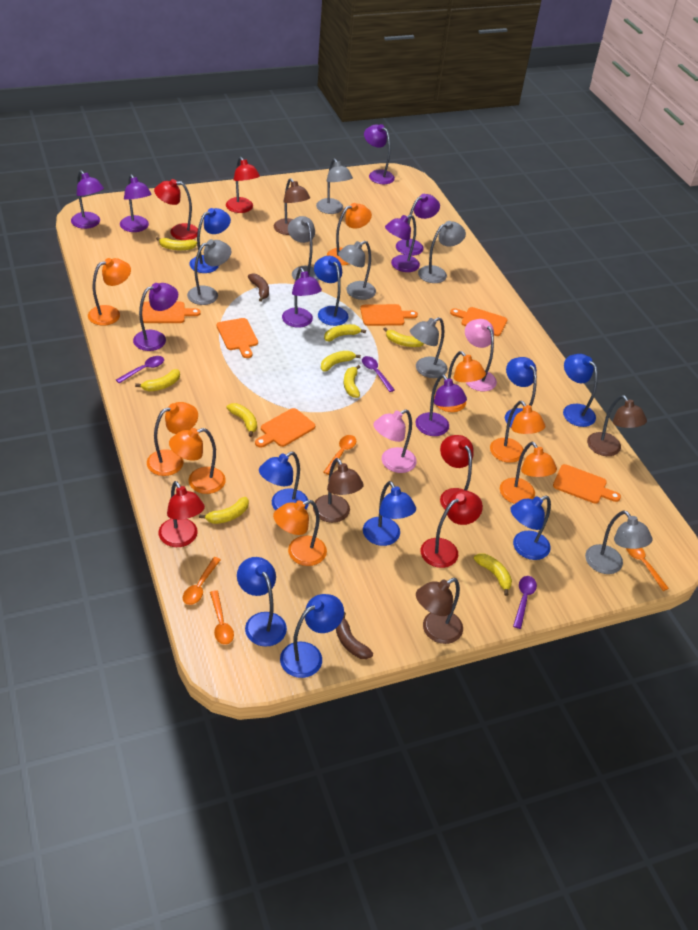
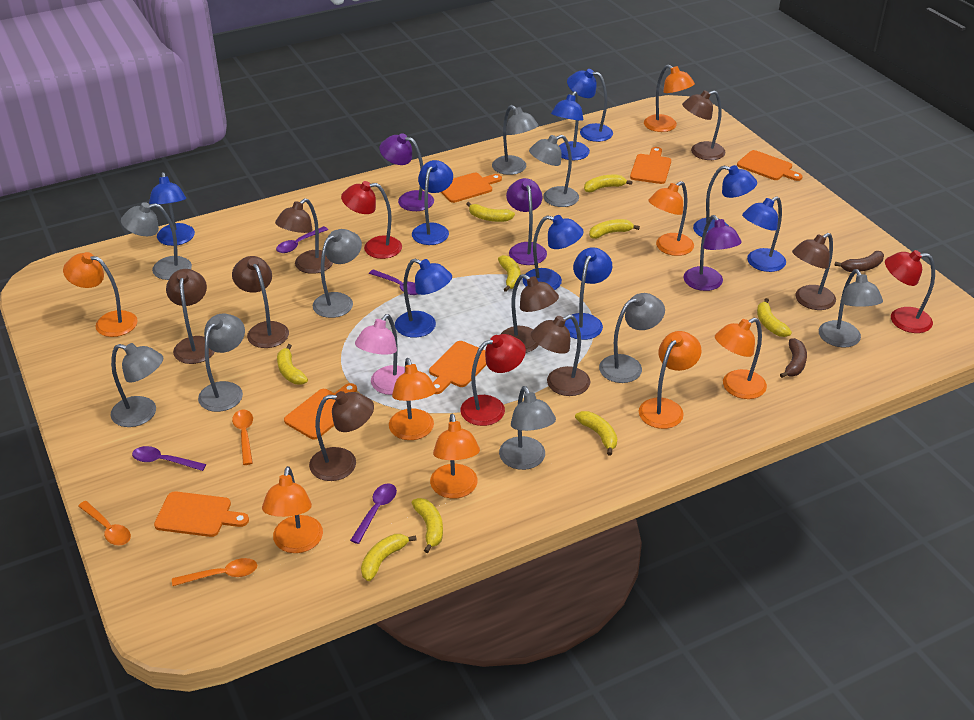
brown lamp: [274,178,310,235] [313,458,364,523] [416,578,463,644] [587,395,647,456] = 4 -> [166,269,215,364] [232,256,289,348] [275,198,333,274] [309,391,374,481] [501,274,559,353] [531,315,590,396] [682,90,726,160] [792,233,836,310] = 8
grey lamp: [187,239,231,305] [288,216,320,281] [316,158,353,214] [338,241,376,300] [410,317,448,378] [418,221,466,283] [585,511,653,574] = 7 -> [110,343,163,427] [121,202,192,280] [198,314,245,412] [313,229,362,318] [492,105,539,175] [499,386,556,470] [529,135,579,207] [599,293,665,383] [819,269,883,348] = 9
orange spoon: [183,557,221,605] [210,590,234,645] [324,435,356,475] [626,548,669,591] = 4 -> [78,501,131,545] [172,558,257,586] [232,410,253,465] = 3
pink lamp: [373,409,417,473] [465,319,497,391] = 2 -> [355,314,405,395] = 1
purple lamp: [71,170,104,229] [120,174,151,232] [133,283,178,351] [282,268,322,328] [364,124,395,184] [385,215,420,272] [396,194,440,256] [416,374,467,436] = 8 -> [379,133,434,211] [506,178,547,265] [683,215,742,291] = 3
purple spoon: [116,356,164,384] [362,356,395,392] [513,576,537,629] = 3 -> [132,446,206,471] [276,226,328,253] [350,483,397,544] [369,269,417,295] = 4
red lamp: [154,179,198,240] [158,481,205,547] [226,157,260,213] [420,490,483,568] [440,435,474,510] = 5 -> [341,181,402,259] [460,334,526,426] [885,250,935,333] = 3

